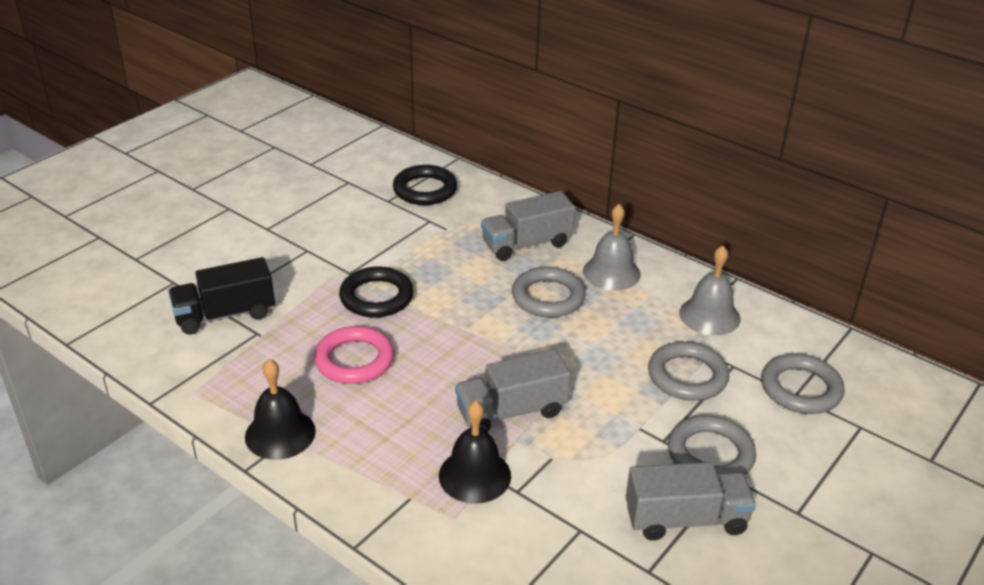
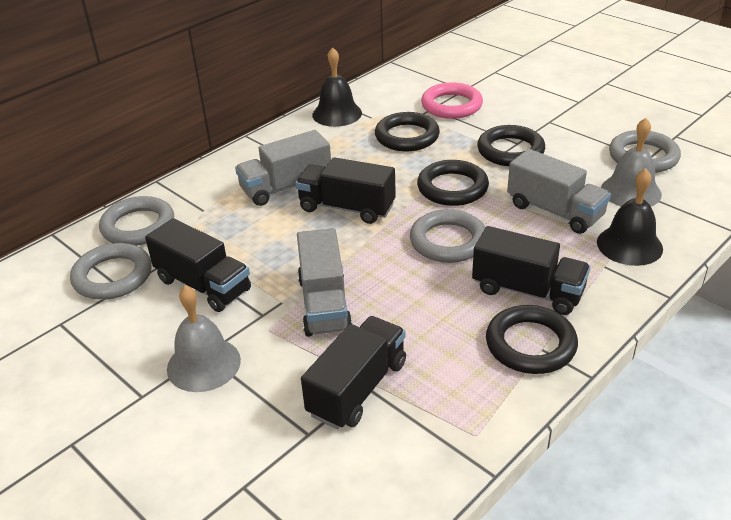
black ring: [339,267,414,318] [393,165,457,205] = 2 -> [375,112,440,151] [417,160,489,206] [477,125,545,166] [486,305,578,374] = 4
black truck: [168,257,275,335] = 1 -> [145,218,251,312] [296,157,396,224] [301,316,406,429] [472,226,590,315] = 4

